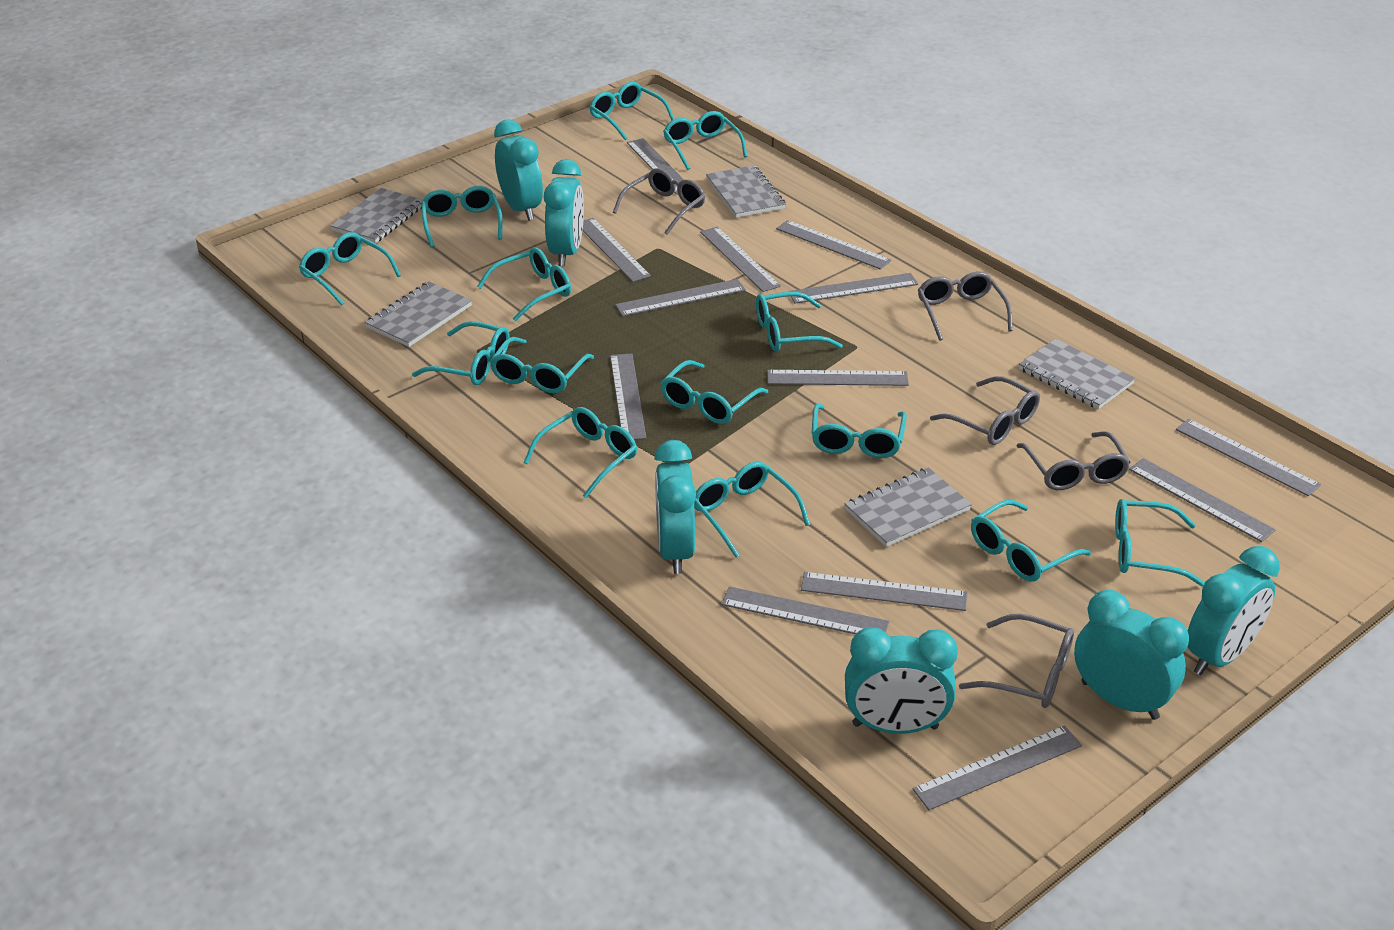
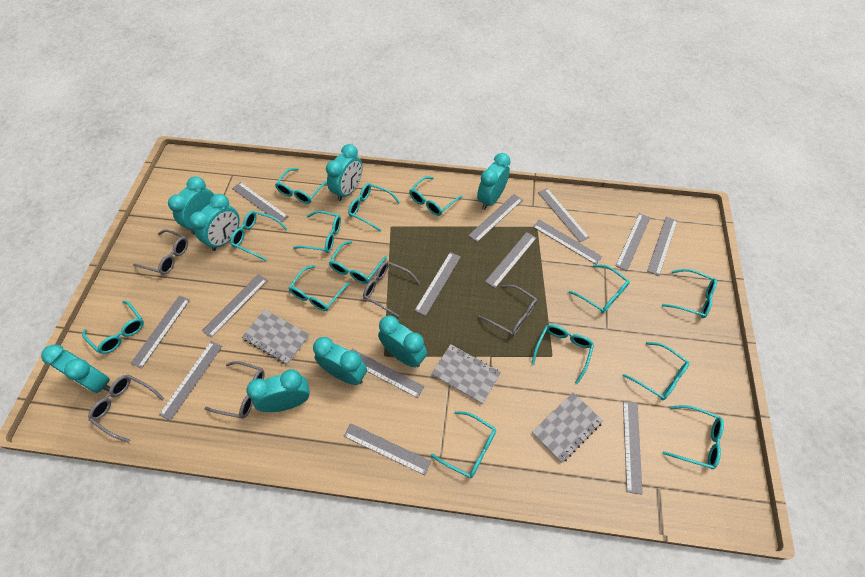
grey notebook: [330,188,423,243] [365,281,472,347] [706,165,786,218] [845,467,972,547] [1019,339,1135,409] = 5 -> [242,310,309,365] [431,344,501,404] [532,392,603,463] = 3
grey ruler: [583,218,651,282] [610,353,646,440] [615,279,746,316] [627,138,684,194] [700,227,781,292] [721,586,889,634] [767,370,909,386] [776,220,892,270] [788,273,918,304] [801,572,967,611] [912,725,1082,810] [1129,458,1275,542] [1176,419,1321,496] = 13 -> [130,296,190,369] [159,341,222,421] [202,274,268,338] [232,182,288,222] [344,423,431,475] [351,349,424,398] [414,252,461,316] [468,194,522,242] [485,232,536,288] [533,220,602,265] [538,188,590,242] [616,213,650,271] [623,401,643,494] [647,217,677,276] = 14
turquoise clock: [494,119,543,221] [544,159,584,266] [654,440,696,574] [845,627,958,734] [1074,590,1189,720] [1187,546,1280,675] = 6 -> [41,345,110,393] [168,176,214,234] [190,194,240,251] [247,369,310,412] [313,337,367,385] [326,144,363,201] [378,315,427,367] [477,153,511,210] = 8

